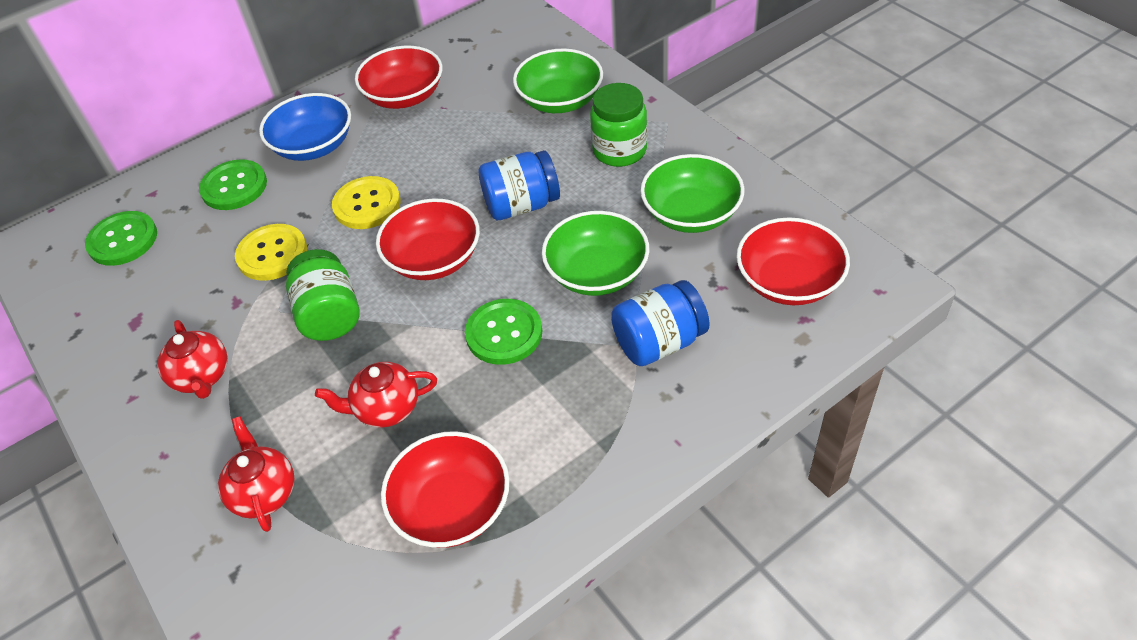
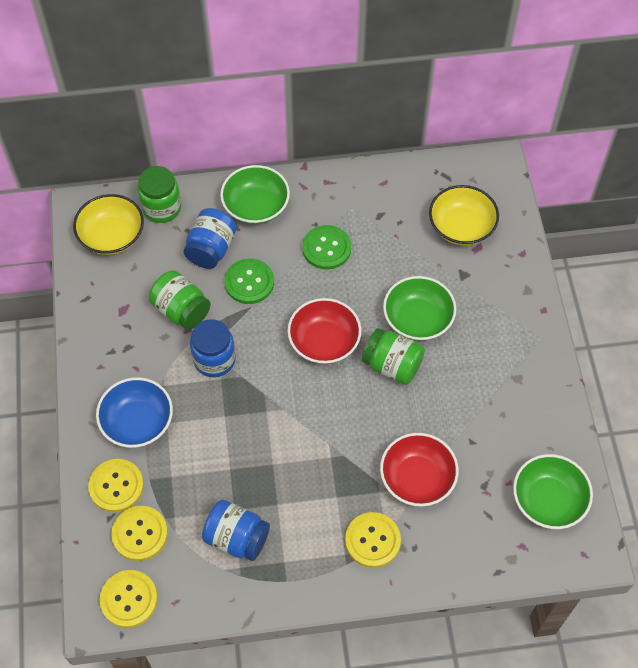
blue jar: [479,150,560,220] [611,280,710,366] = 2 -> [184,208,237,269] [190,319,236,377] [202,500,270,561] = 3
green button: [85,211,157,266] [199,159,267,210] [465,299,543,365] = 3 -> [224,258,274,304] [302,225,351,270] = 2
green jar: [286,249,360,341] [590,83,647,167] = 2 -> [138,166,181,223] [149,270,211,330] [362,328,425,385] = 3
red bowl: [355,46,443,109] [376,198,480,280] [381,431,510,548] [736,218,850,305] = 4 -> [287,298,362,364] [380,433,459,507] = 2
red teapot: [157,320,228,399] [218,416,294,532] [315,362,437,428] = 3 -> none = 0
yellow bowl: none = 0 -> [73,194,144,255] [429,185,499,245] = 2
yellow button: [235,224,307,281] [332,176,401,229] = 2 -> [88,459,144,512] [100,570,158,628] [111,506,168,561] [345,512,401,568] = 4

